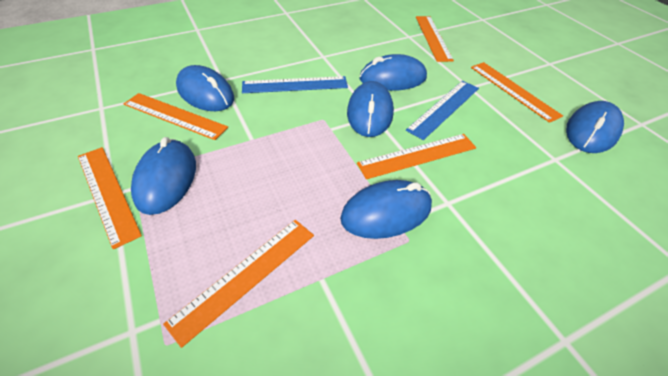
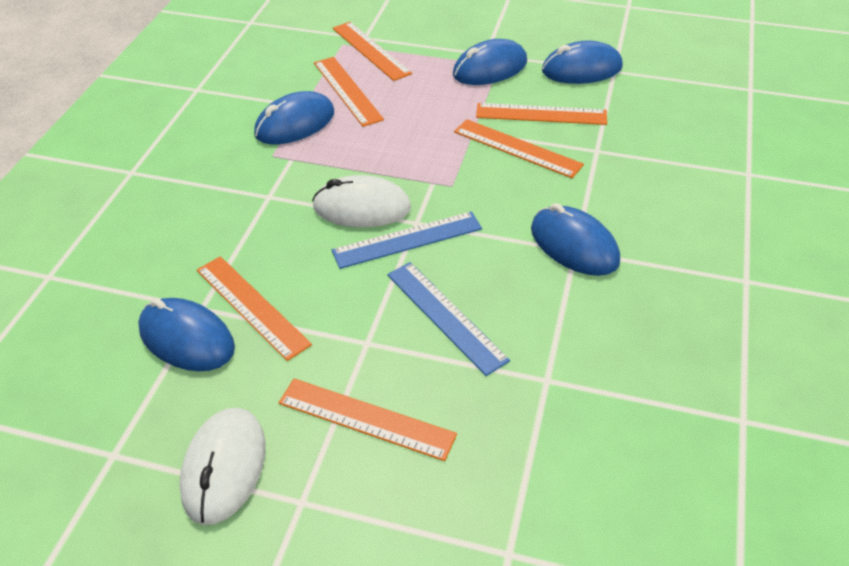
blue mouse: [131,137,196,215] [176,65,234,111] [340,180,432,239] [347,81,394,137] [360,54,427,91] [566,101,624,153] = 6 -> [138,298,235,371] [254,91,334,144] [453,39,527,85] [531,203,620,276] [542,41,623,84] = 5
white mouse: none = 0 -> [179,408,265,525] [312,175,411,228] = 2

